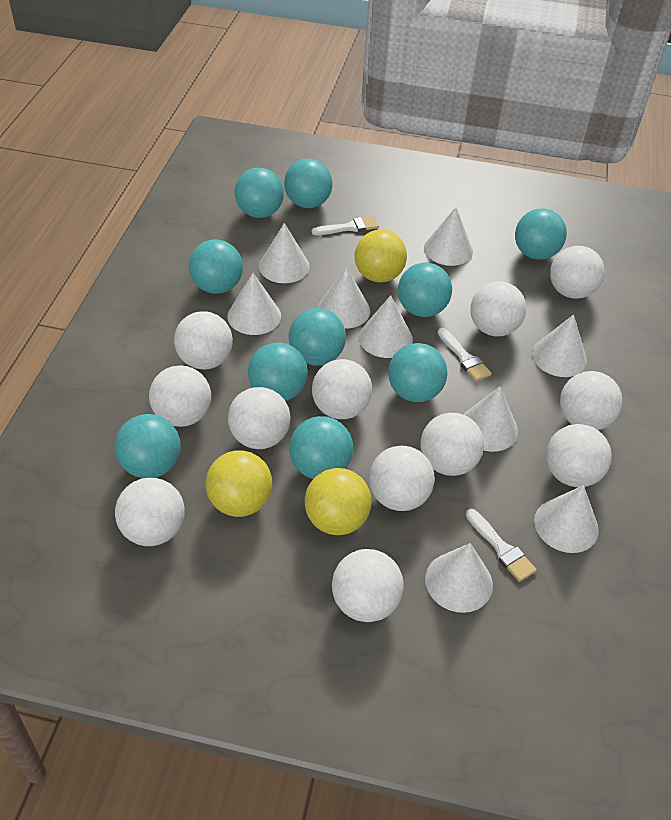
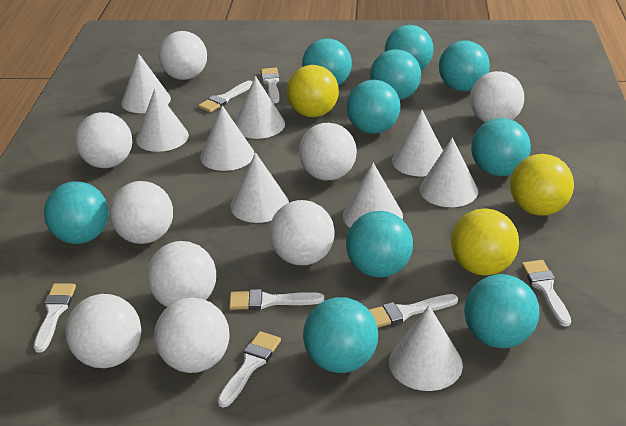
white ball: [115,478,185,546] [149,365,211,427] [174,311,233,369] [228,387,291,449] [312,359,372,419] [332,549,404,622] [369,446,435,511] [421,413,484,476] [470,281,526,336] [546,424,612,487] [550,246,604,299] [560,371,622,430] = 12 -> [65,294,141,368] [75,112,132,168] [109,181,173,244] [147,241,216,307] [154,298,230,373] [159,31,207,80] [269,200,335,265] [299,123,357,181] [470,71,524,123] = 9
white brush: [312,216,379,235] [438,328,492,382] [466,509,537,582] = 3 -> [34,283,76,352] [198,80,253,112] [217,331,281,408] [229,289,324,310] [261,68,280,103] [369,294,458,327] [522,260,571,327] = 7

